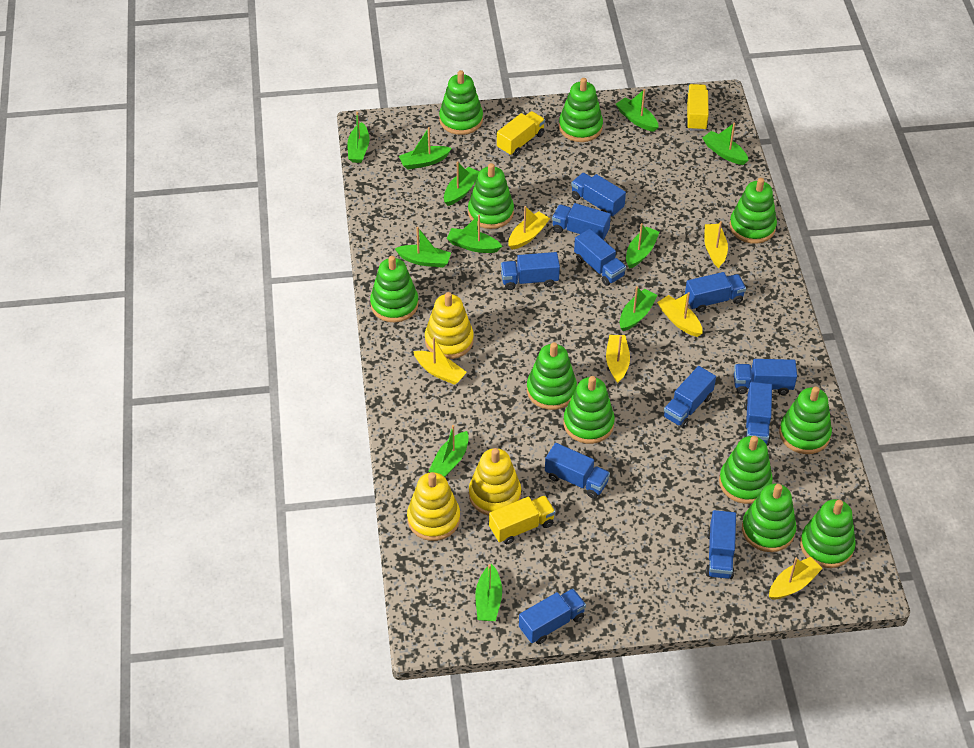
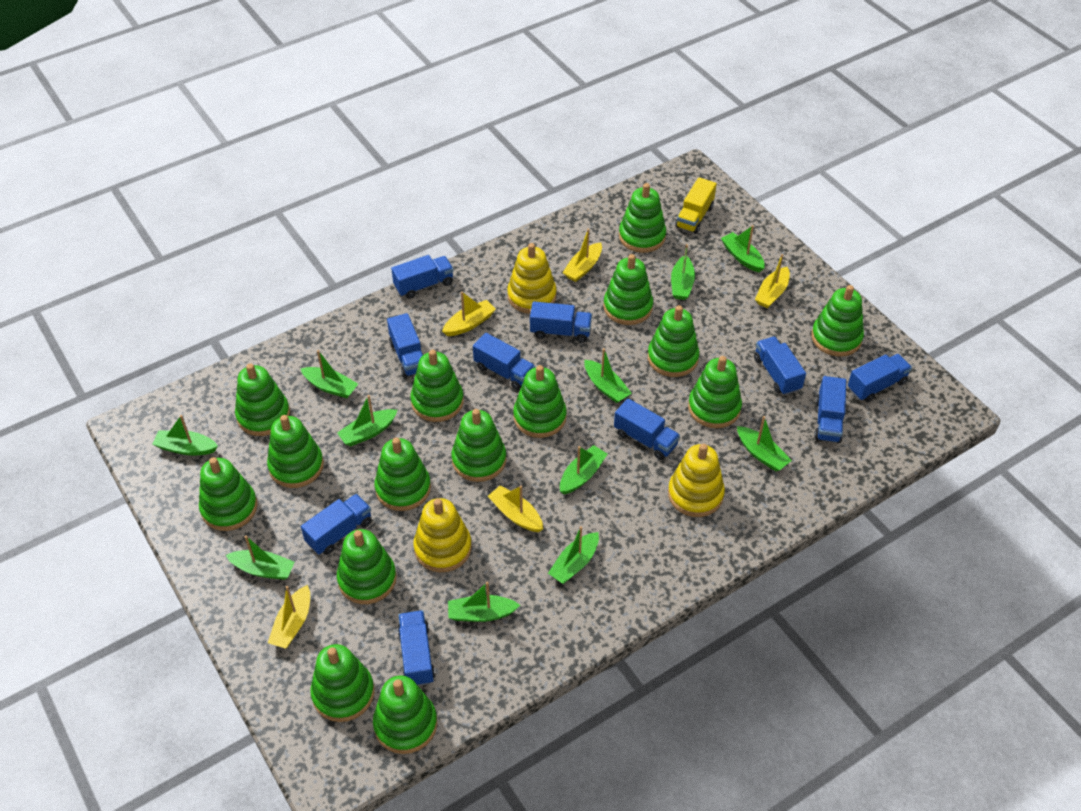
blue truck: [501,252,560,290] [519,589,586,644] [545,443,610,499] [552,203,611,240] [571,173,626,217] [574,229,626,286] [663,366,716,428] [685,272,746,312] [706,510,736,579] [734,359,797,395] [743,382,772,446] = 11 -> [301,494,372,555] [387,313,423,377] [391,255,454,299] [398,610,435,686] [473,333,535,390] [530,301,592,343] [614,398,680,460] [754,336,806,395] [814,376,846,443] [848,354,912,402] = 10
green stacking toy: [370,256,419,322] [439,70,483,135] [468,163,514,229] [527,342,577,410] [559,78,603,142] [564,376,615,444] [719,436,773,504] [730,178,777,244] [742,484,796,552] [779,386,832,454] [800,499,856,568] = 11 -> [199,457,257,531] [235,364,290,436] [267,415,324,488] [310,644,374,722] [337,529,397,604] [373,676,437,754] [374,438,431,511] [411,350,464,422] [452,409,506,482] [513,365,567,438] [603,254,653,325] [619,183,666,253] [648,305,699,377] [688,356,742,428] [811,285,864,357] = 15
yellow boat: [413,337,467,385] [508,206,550,250] [606,335,630,383] [657,292,703,337] [704,221,728,268] [769,556,823,600] = 6 -> [268,585,310,649] [442,291,496,336] [488,485,543,532] [562,229,602,282] [755,254,790,308] = 5
yellow truck: [489,495,555,544] [497,111,545,156] [685,84,709,131] = 3 -> [675,177,717,234] = 1

